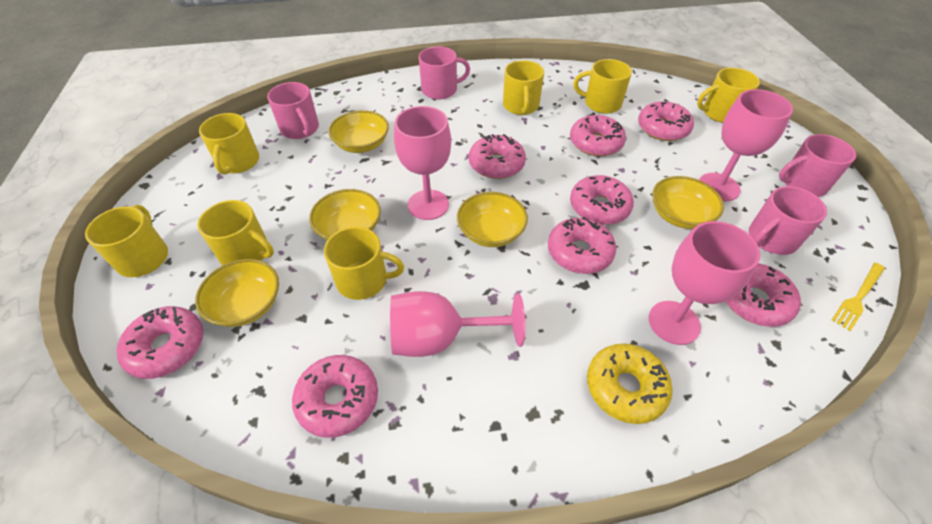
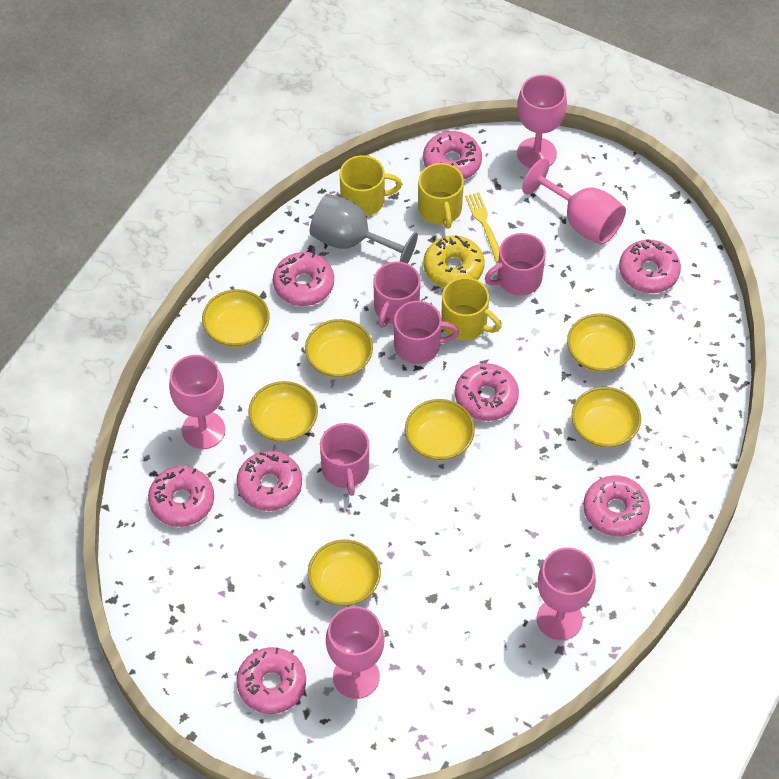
grey goblet: none = 0 -> [310,194,418,264] = 1
pink goblet: [390,291,526,357] [394,106,451,220] [649,221,760,345] [699,89,793,201] = 4 -> [169,355,225,449] [326,606,384,699] [517,75,567,169] [522,158,626,245] [537,547,596,641] = 5
yellow bowl: [195,259,279,327] [309,189,381,240] [328,110,389,153] [457,192,528,247] [652,176,724,229] = 5 -> [202,289,270,347] [248,381,318,442] [305,319,373,378] [308,540,381,606] [405,399,475,461] [567,313,635,372] [572,387,641,448] = 7
yellow mug: [85,205,168,277] [198,200,274,265] [199,113,259,175] [324,227,404,300] [503,60,544,115] [574,59,632,114] [697,68,760,123] = 7 -> [340,155,402,216] [418,163,464,229] [441,277,501,340] = 3

